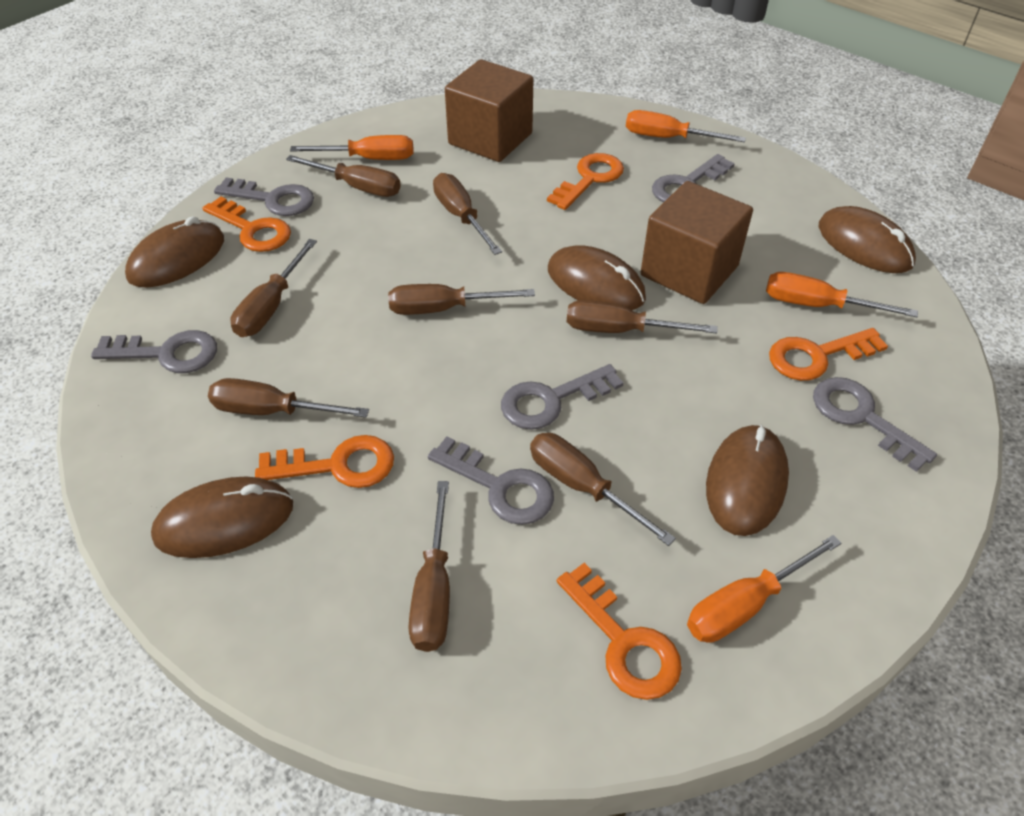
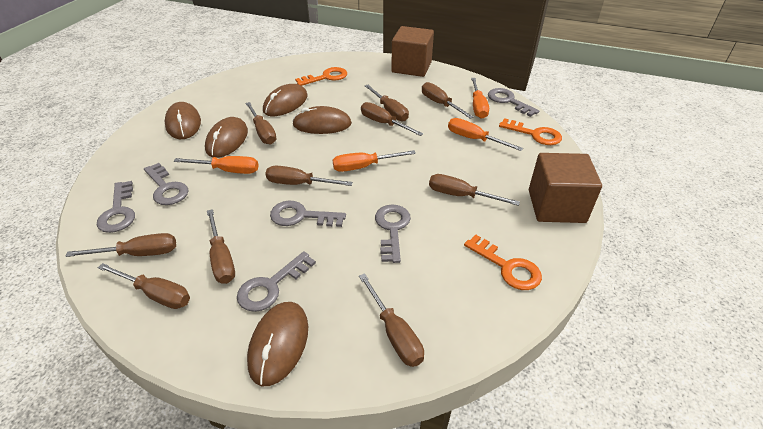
brown screwdriver: [208,378,369,417] [230,239,317,337] [286,155,401,197] [388,284,535,315] [408,481,450,652] [433,173,502,255] [530,433,676,546] [567,300,718,334] = 8 -> [66,233,176,257] [98,263,190,309] [207,209,235,284] [245,102,277,145] [265,166,353,186] [359,273,424,367] [361,102,424,136] [365,85,409,121] [422,82,474,119] [429,174,520,206] = 10
orange key: [203,197,291,252] [255,435,394,488] [547,153,624,210] [557,563,682,700] [769,328,888,381] = 5 -> [295,67,347,86] [464,235,542,290] [499,118,562,145] = 3

